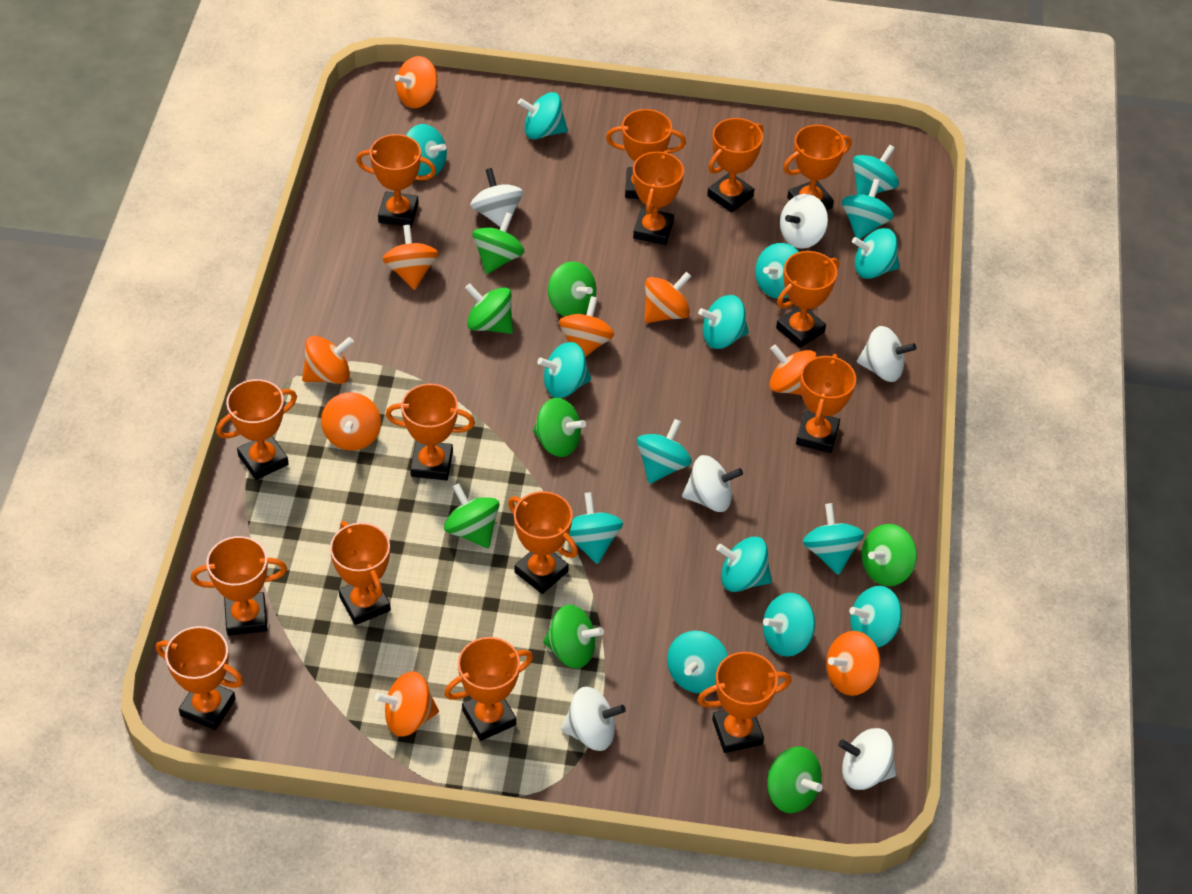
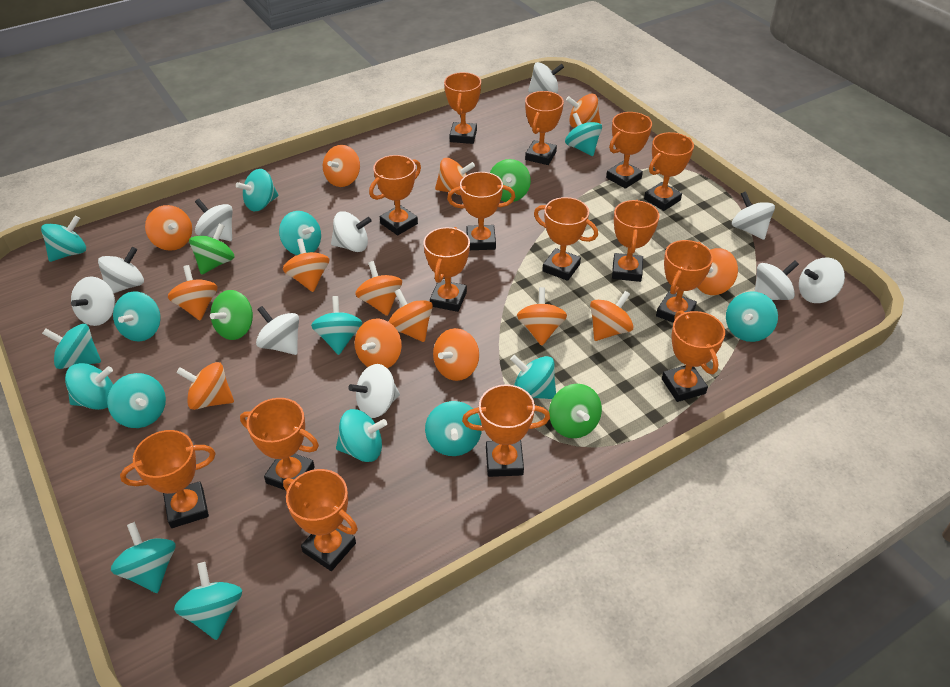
green spinning top: [444,483,500,548] [465,283,513,334] [473,212,524,274] [533,398,586,457] [543,605,604,668] [548,261,596,317] [767,747,823,813] [861,524,917,586] = 8 -> [189,224,235,275] [210,290,253,340] [490,159,531,202] [549,384,602,438] = 4
orange spinning top: [302,336,354,384] [321,392,381,451] [375,671,439,737] [383,225,438,290] [395,56,438,108] [559,296,614,357] [644,272,691,323] [769,344,817,395] [826,631,880,696] = 9 -> [145,205,192,251] [168,265,218,320] [176,362,234,410] [283,238,330,292] [323,145,360,187] [355,261,402,316] [355,319,402,368] [388,289,433,342] [433,328,479,381] [435,158,475,195] [517,287,567,346] [566,94,601,128] [590,291,634,341] [697,248,738,295] = 14
white spinning top: [470,168,523,227] [561,687,626,751] [682,455,743,512] [780,194,828,249] [838,728,896,790] [857,326,916,382] = 6 -> [71,277,115,326] [98,247,144,294] [195,199,232,241] [256,306,299,355] [331,211,371,252] [348,364,400,418] [528,62,564,94] [732,191,775,240] [754,260,799,300] [799,257,845,303] = 10

